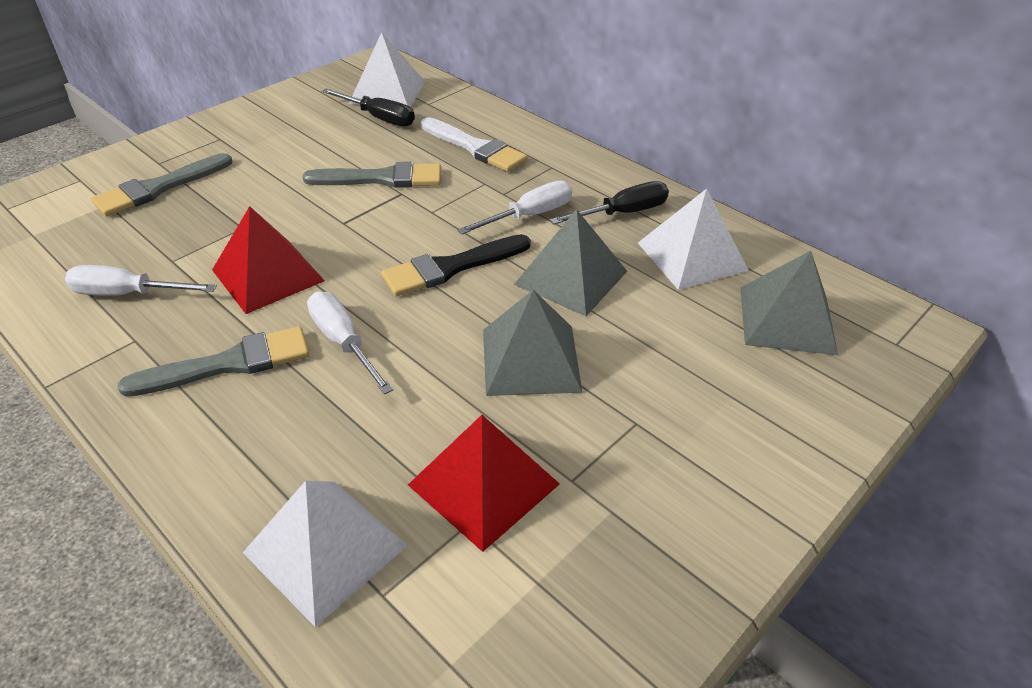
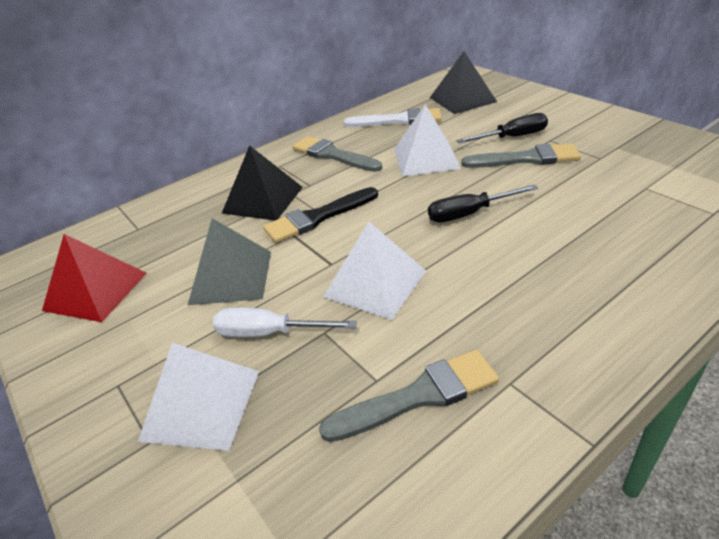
black pyramid: none = 0 -> [222,145,303,220] [430,51,497,114] = 2
grey pyramid: [483,289,583,396] [514,209,627,316] [740,251,838,355] = 3 -> [188,218,271,305] = 1
red pyramid: [212,206,325,314] [408,415,560,552] = 2 -> [42,234,146,322] = 1
white screwdriver: [65,265,217,296] [307,292,393,394] [458,181,572,234] = 3 -> [213,308,357,337] = 1

